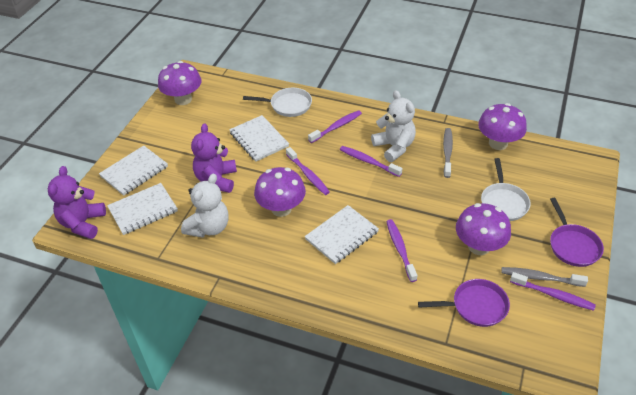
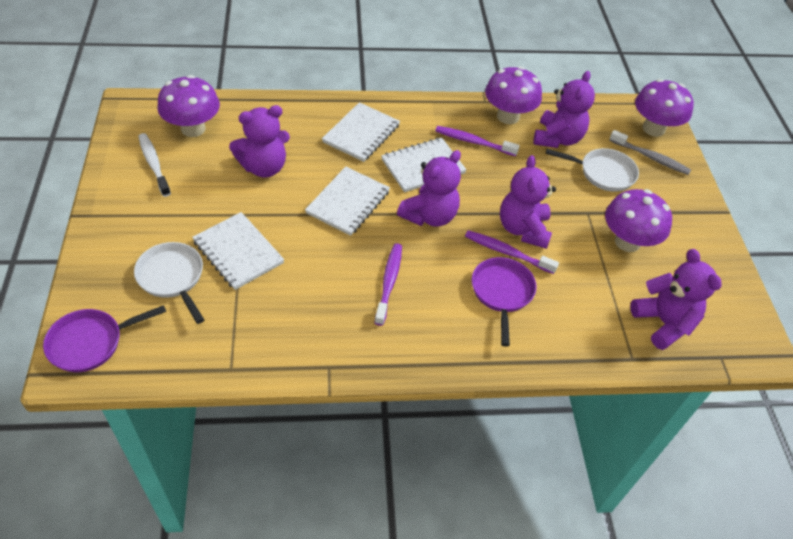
grey toothbrush: [443,128,453,178] [501,267,588,287] = 2 -> [609,130,691,175] = 1
purple teddy bear: [48,166,106,239] [191,123,237,193] = 2 -> [229,105,290,178] [397,150,461,227] [500,155,556,249] [533,71,595,148] [630,249,722,350] = 5
purple toothbrush: [286,147,330,195] [308,110,362,143] [340,146,402,177] [386,219,417,282] [510,272,596,311] = 5 -> [374,243,402,326] [435,126,520,156] [465,230,559,274] = 3
white teddy bear: [181,173,229,238] [371,90,416,162] = 2 -> none = 0
white toothbrush: none = 0 -> [138,133,171,197] = 1

